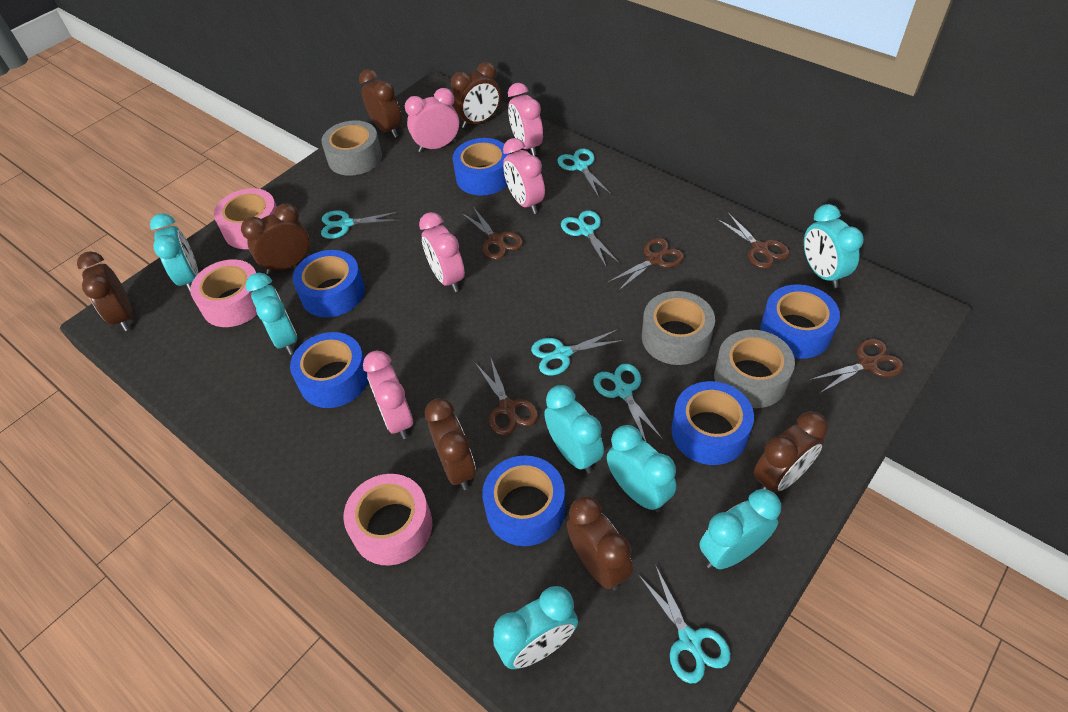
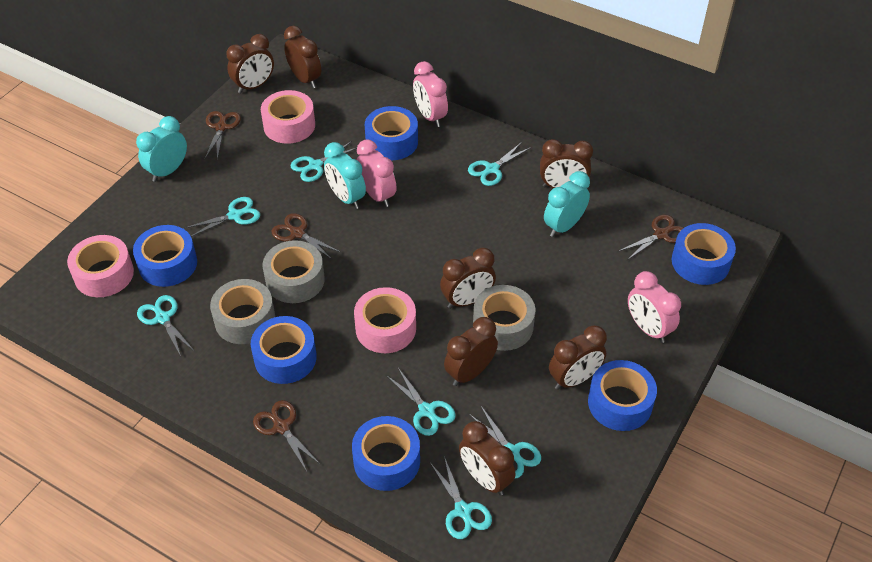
brown scissors: [462,207,523,260] [476,359,538,436] [607,238,684,291] [716,213,790,269] [810,339,904,394] = 5 -> [205,111,241,160] [253,400,321,471] [271,213,342,260] [619,215,683,260] = 4
pink clock: [363,351,413,439] [405,88,459,152] [419,212,465,292] [503,138,545,214] [508,83,543,156] = 5 -> [357,139,396,207] [413,61,448,127] [628,271,681,343] = 3
turquoise clock: [150,213,198,293] [246,273,297,355] [493,586,578,669] [545,385,604,474] [607,425,676,512] [699,489,781,569] [804,204,864,288] = 7 -> [136,116,187,182] [324,142,366,209] [544,171,590,237] = 3
turquoise scissors: [321,210,399,239] [531,329,624,375] [557,149,611,197] [561,210,620,268] [593,364,663,442] [638,565,731,683] = 6 -> [137,295,194,356] [185,197,260,237] [290,141,357,182] [386,368,456,436] [430,457,492,539] [468,142,531,186] [469,406,541,479] = 7

